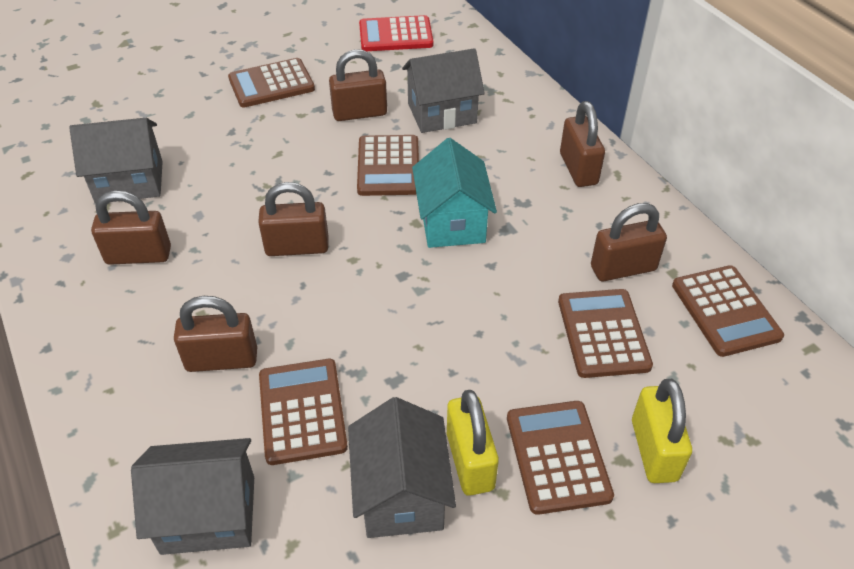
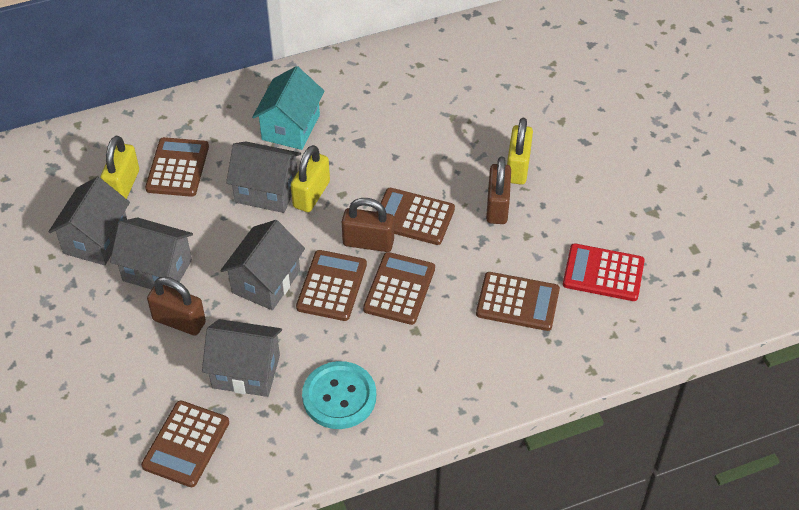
brown padlock: [91,190,171,265] [174,296,257,372] [258,182,329,256] [329,49,387,121] [560,101,605,187] [591,203,667,281] = 6 -> [147,276,206,336] [342,198,394,252] [486,157,511,224] = 3
grey house: [69,118,163,204] [131,438,254,555] [348,397,456,538] [402,48,485,133] = 4 -> [48,177,130,265] [110,217,193,290] [202,319,282,397] [220,220,305,310] [226,141,301,213] = 5
turquoise button: none = 0 -> [302,361,376,429] = 1
yellow padlock: [447,390,499,496] [632,379,692,483] = 2 -> [101,136,139,199] [291,145,330,212] [507,118,533,185] = 3

